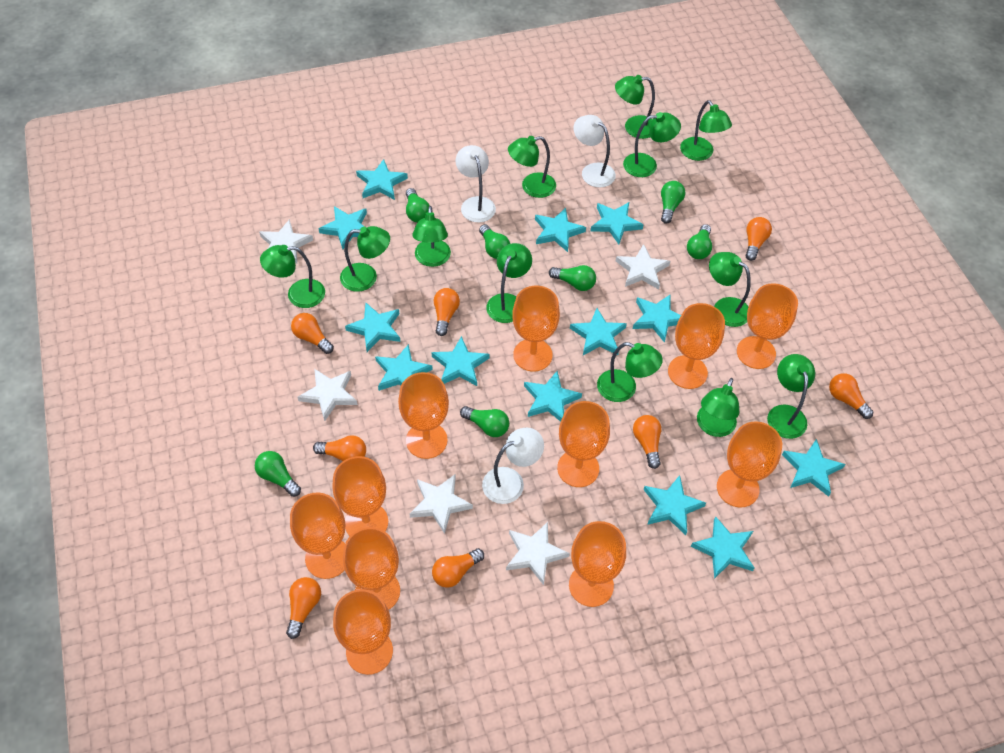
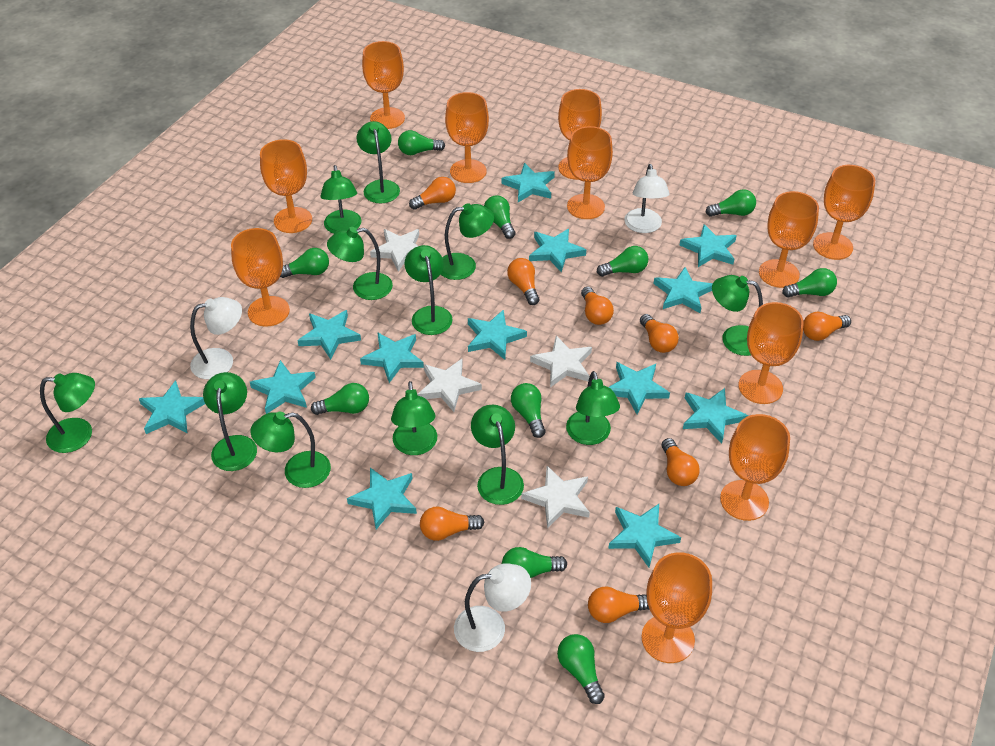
green light bulb: [255,451,301,497] [406,188,430,222] [460,406,509,437] [479,224,510,259] [549,265,596,291] [661,181,685,224] [687,224,712,259] = 7 -> [280,248,329,278] [311,383,369,415] [398,130,445,155] [484,195,516,239] [502,547,567,578] [511,383,546,438] [557,634,605,704] [597,246,648,277] [706,189,756,217] [782,268,837,298] = 10
white star: [259,219,313,263] [297,369,358,421] [410,474,473,534] [506,522,570,585] [616,244,670,289] = 5 -> [370,229,419,272] [417,359,482,412] [521,466,590,529] [530,336,592,387] = 4

